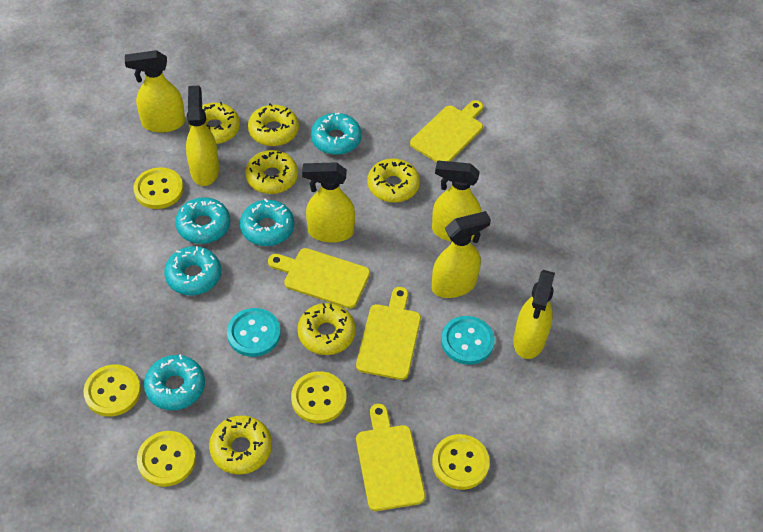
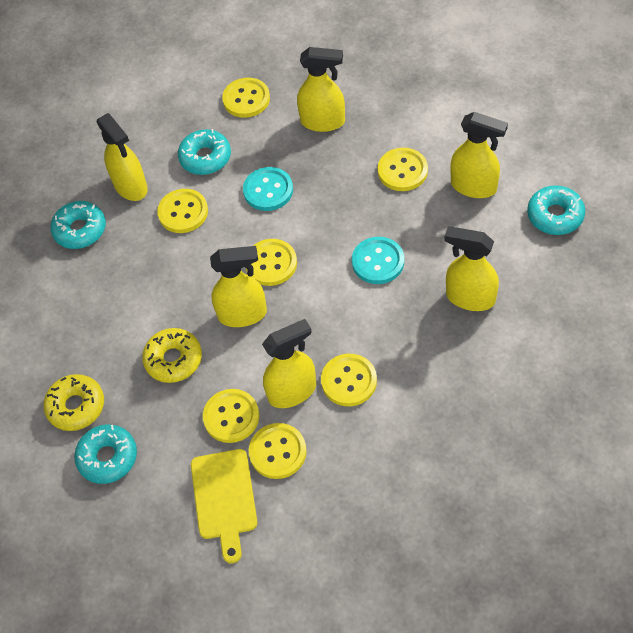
turquoise donut: [144,354,205,410] [164,246,221,295] [175,197,230,244] [240,198,294,246] [311,113,362,155] = 5 -> [50,201,106,249] [74,424,137,484] [178,129,231,175] [527,185,585,235] = 4
yellow button: [83,364,141,417] [134,167,183,209] [137,431,196,487] [291,371,346,423] [432,434,490,490] = 5 -> [157,189,208,233] [203,389,259,443] [222,78,270,118] [246,239,297,286] [249,423,307,479] [321,354,377,406] [378,148,428,191] = 7
yellow cutting board: [268,248,370,309] [356,287,421,380] [356,404,425,511] [410,100,483,163] = 4 -> [191,449,257,563] = 1
yellow donut: [189,102,240,144] [209,415,272,475] [245,150,298,194] [248,103,299,146] [297,303,356,355] [367,158,420,203] = 6 -> [43,374,104,431] [142,328,202,383] = 2

